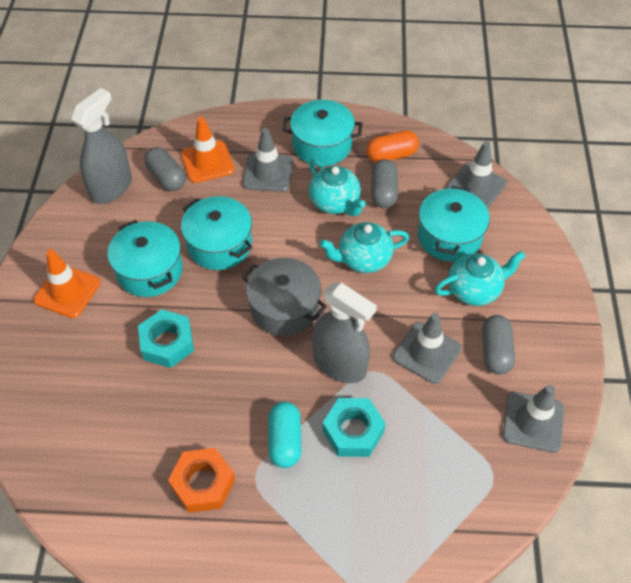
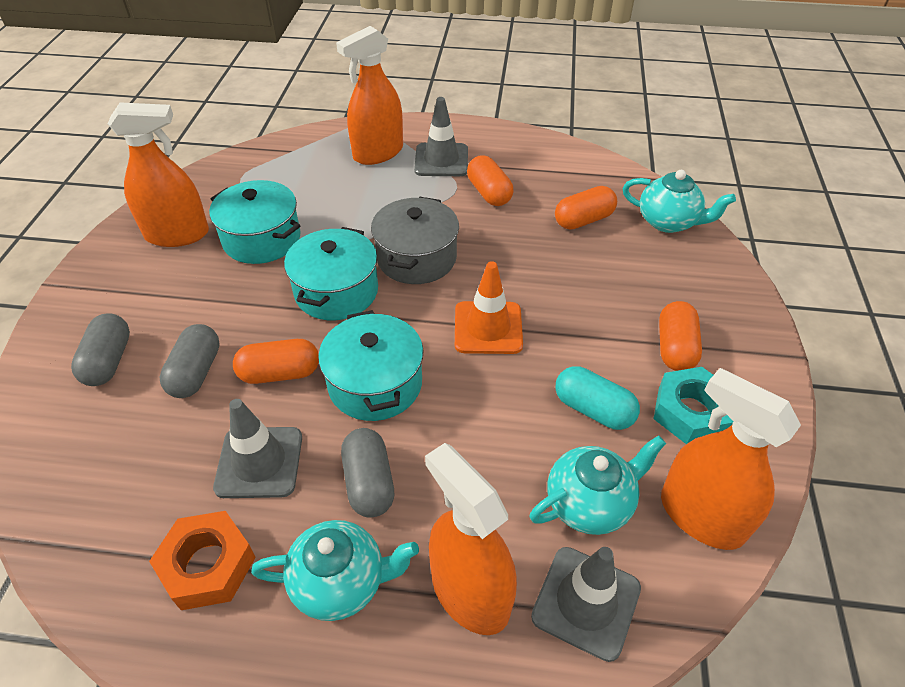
grey spray bottle: [71,88,132,204] [312,282,377,383] = 2 -> none = 0
grey traffic cone: [243,128,293,192] [393,313,461,384] [447,141,507,208] [503,385,564,453] = 4 -> [213,399,302,498] [414,97,468,176] [531,547,641,662] = 3
orange capsule: [366,130,419,162] = 1 -> [233,339,319,384] [467,155,513,206] [555,186,617,230] [659,301,702,371] = 4
orange spray bottle: none = 0 -> [108,102,209,247] [336,26,403,165] [425,443,517,635] [661,368,801,550] = 4
orange traffic cone: [34,249,100,318] [181,117,234,183] = 2 -> [455,261,523,354] = 1
turquoise nut: [138,309,194,368] [323,398,386,457] = 2 -> [653,367,733,444] = 1
turquoise pot: [108,220,183,297] [181,196,252,270] [282,100,362,166] [418,186,490,262] = 4 -> [209,180,301,264] [284,227,378,320] [318,310,424,421] = 3

